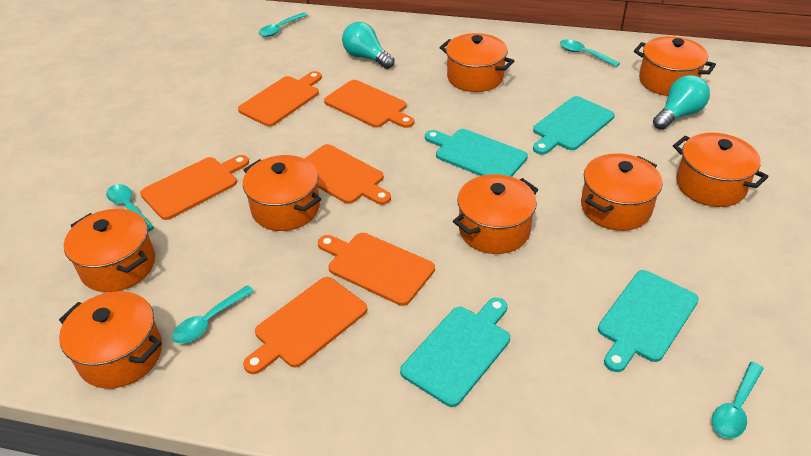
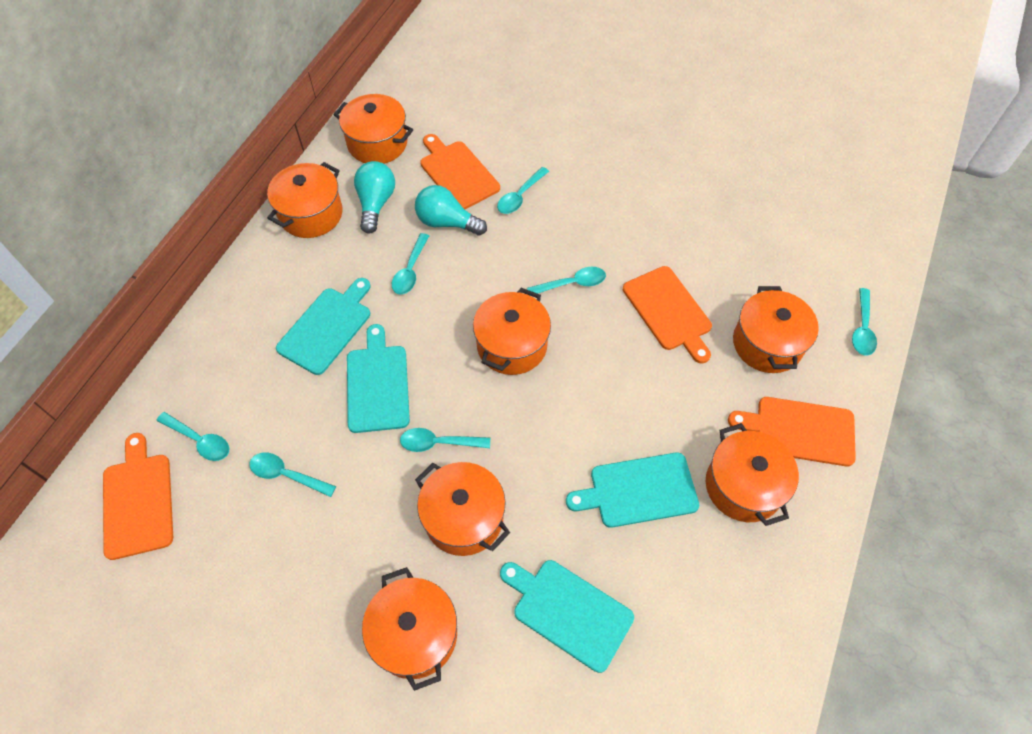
orange cutting board: [140,155,249,220] [238,71,322,126] [243,277,367,374] [304,144,391,205] [318,233,435,306] [324,80,414,128] = 6 -> [103,433,173,560] [420,134,500,209] [623,266,712,364] [728,397,856,466] = 4
orange pot: [59,291,162,389] [64,209,155,292] [243,155,321,231] [439,33,514,92] [453,174,539,254] [581,153,662,231] [634,36,716,96] [673,133,768,207] = 8 -> [267,162,343,238] [333,94,413,164] [362,567,457,691] [415,462,510,556] [473,288,551,375] [706,423,799,526] [733,286,819,373] = 7
turquoise spoon: [106,184,154,232] [172,285,254,344] [259,12,308,37] [560,39,620,67] [712,362,764,439] = 5 -> [157,412,229,461] [249,453,336,497] [392,233,429,294] [400,428,490,452] [497,167,549,214] [527,267,606,296] [852,288,877,355] = 7

